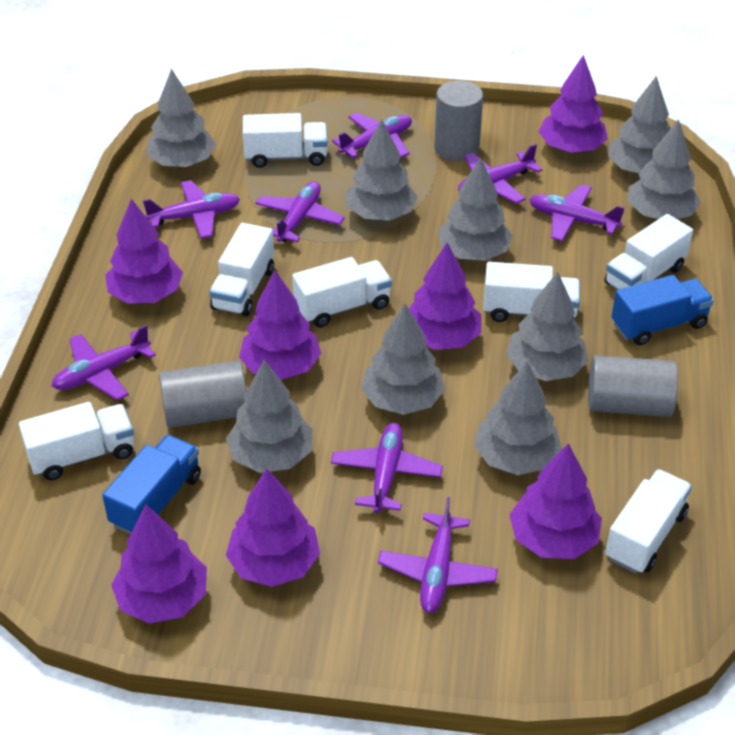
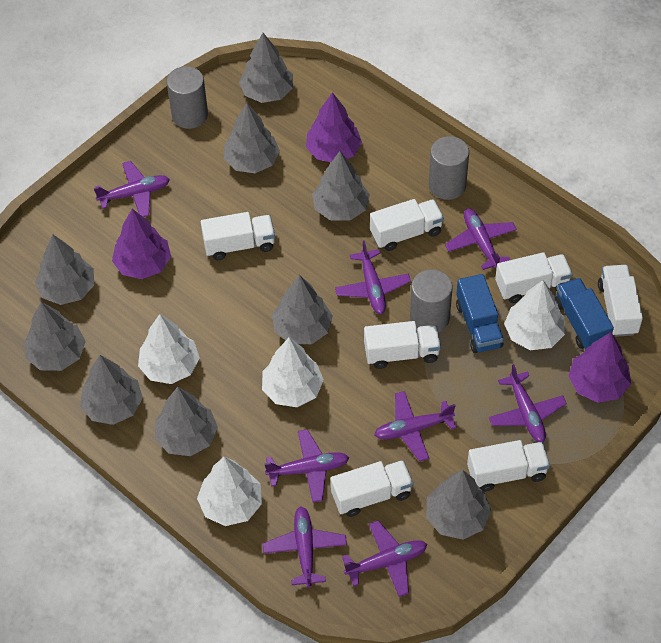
purple tree: [105,199,183,304] [111,504,207,624] [226,469,320,587] [239,271,321,380] [409,243,481,350] [509,443,602,559] [539,55,608,153] = 7 -> [112,209,171,279] [306,92,362,162] [568,332,631,403] = 3
white tree: none = 0 -> [138,314,200,384] [197,457,262,526] [262,337,324,407] [504,280,565,350] = 4

